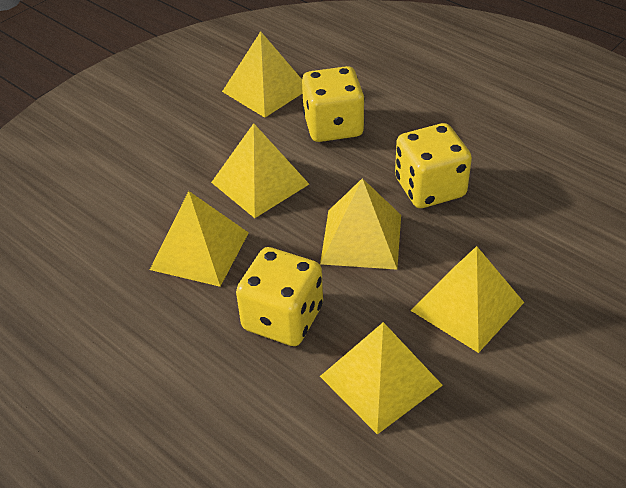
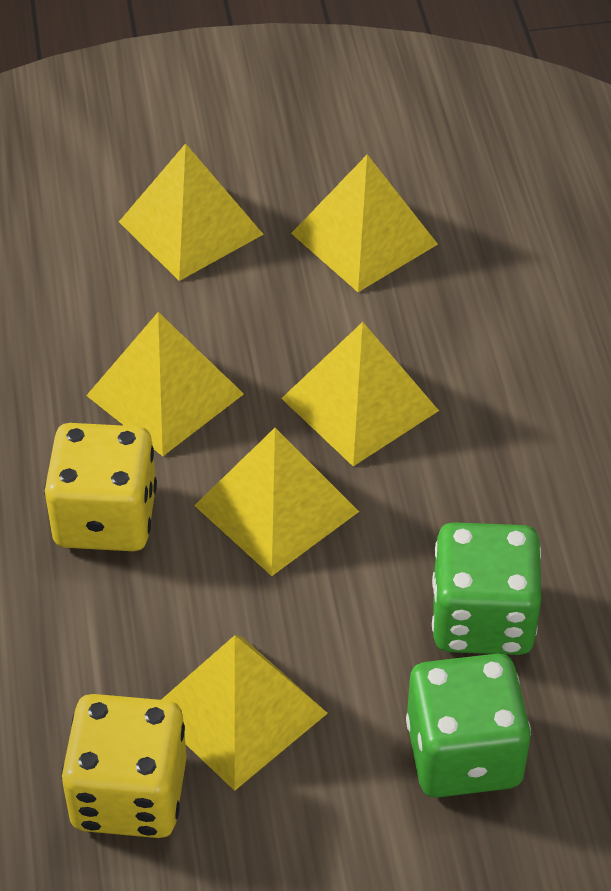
green dice: none = 0 -> [406,653,531,798] [432,522,541,655] = 2
yellow dice: [236,247,323,346] [302,66,365,142] [395,123,472,208] = 3 -> [44,423,157,551] [61,694,187,838] = 2

